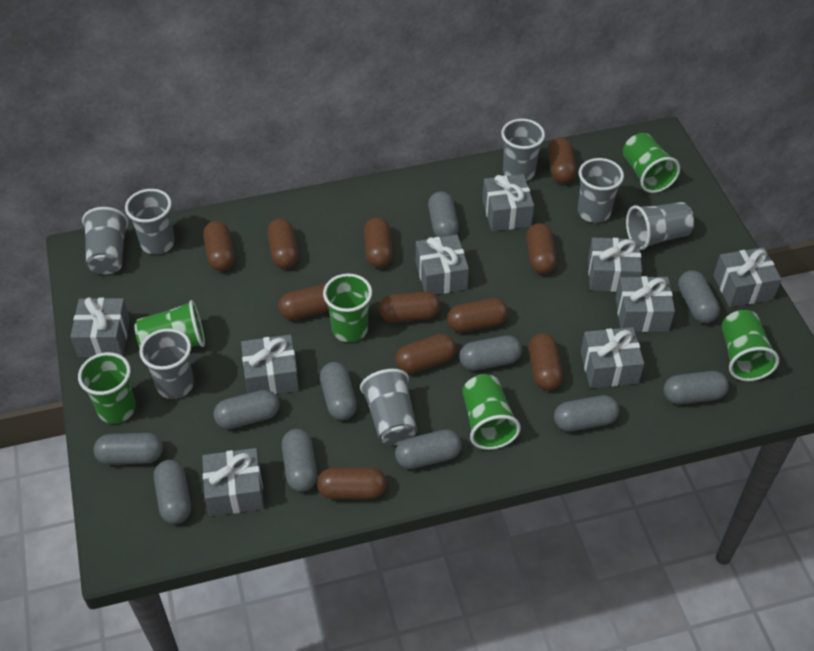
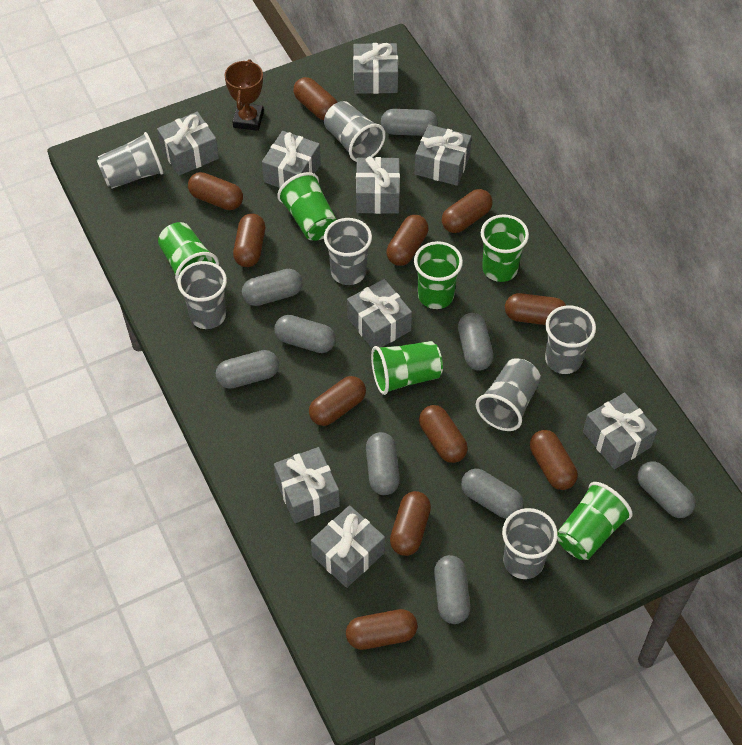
brown trophy: none = 0 -> [224,59,264,131] = 1
grey capsule: [94,433,163,465] [154,460,191,524] [214,390,279,429] [282,429,317,492] [320,362,357,420] [395,429,462,469] [428,192,459,237] [459,335,522,371] [554,395,619,432] [663,371,729,404] [678,270,720,323] = 11 -> [215,350,279,389] [242,269,303,306] [274,315,336,353] [366,432,400,495] [381,109,438,136] [434,555,470,624] [458,313,493,371] [461,469,524,519] [637,461,696,518] = 9

